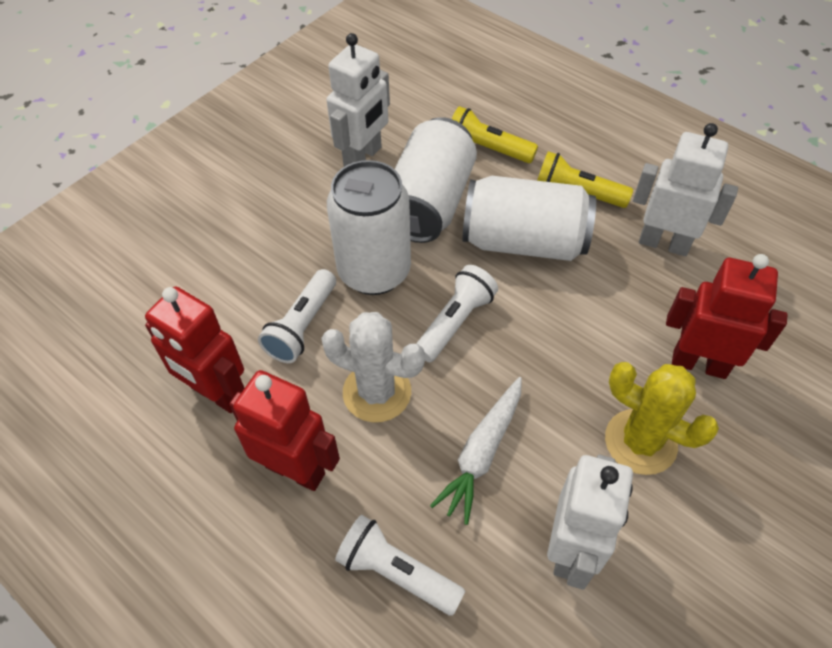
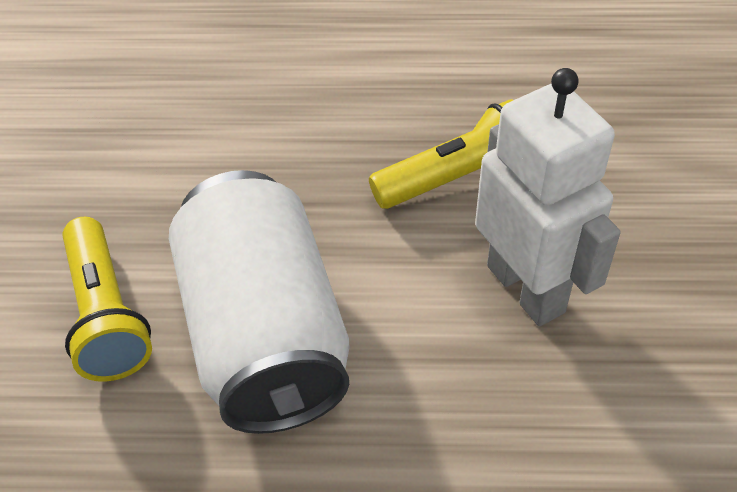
red robot: [145,287,244,413] [229,370,340,491] [666,254,788,379] = 3 -> none = 0
white cactus: [321,312,425,422] = 1 -> none = 0
white can: [327,160,411,295] [395,117,477,243] [462,176,596,261] = 3 -> [169,170,350,434] = 1
white carrot: [430,377,522,525] = 1 -> none = 0
white flashlight: [258,269,336,363] [335,515,465,616] [416,265,498,362] = 3 -> none = 0
white robot: [326,33,390,167] [547,455,633,590] [633,123,738,256] = 3 -> [475,68,621,326] = 1
yellow cactus: [605,362,719,475] = 1 -> none = 0

